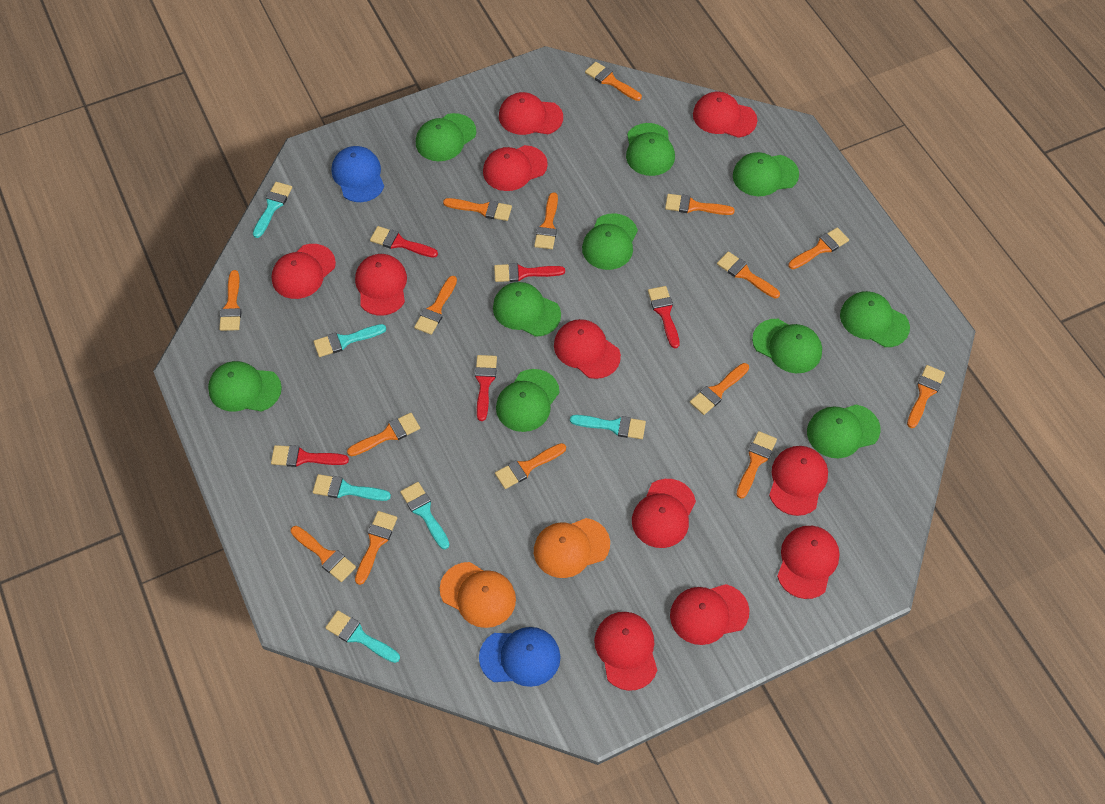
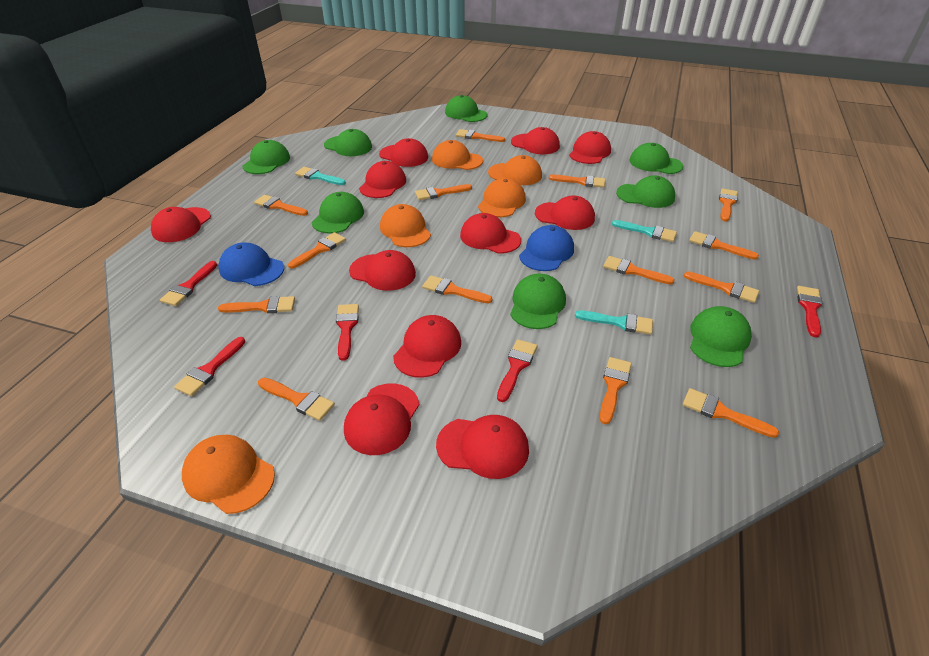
green cap: [208,361,282,412] [416,113,476,161] [493,282,561,337] [496,369,560,432] [582,213,638,270] [626,123,675,176] [733,152,799,196] [752,319,822,373] [807,405,881,458] [840,291,910,347] = 10 -> [243,140,290,174] [312,192,364,234] [324,129,372,156] [445,95,487,122] [510,274,566,329] [616,175,675,208] [629,143,683,174] [690,306,752,367] = 8
orange brush: [219,270,242,331] [291,526,356,582] [347,413,420,457] [355,511,397,585] [414,276,457,335] [443,198,512,221] [495,443,566,489] [534,192,558,249] [585,62,642,101] [665,194,735,215] [690,363,749,415] [717,252,780,298] [736,431,777,499] [788,227,849,269] [907,365,945,428] = 15 -> [218,296,295,313] [254,195,308,216] [258,378,335,421] [288,232,346,268] [415,184,472,200] [422,275,493,303] [456,129,505,142] [549,175,606,188] [600,357,632,424] [603,256,675,284] [683,388,779,438] [684,271,759,303] [689,231,759,260] [719,188,738,222] = 14
orange cap: [440,562,516,628] [534,518,610,578] = 2 -> [182,435,275,514] [380,204,431,247] [432,140,483,170] [478,178,526,217] [488,155,542,185] = 5
turquoise brush: [253,182,292,238] [313,324,386,357] [313,474,391,501] [325,610,400,663] [400,482,450,549] [570,415,646,439] = 6 -> [295,167,346,185] [575,310,653,335] [612,220,677,242] = 3

